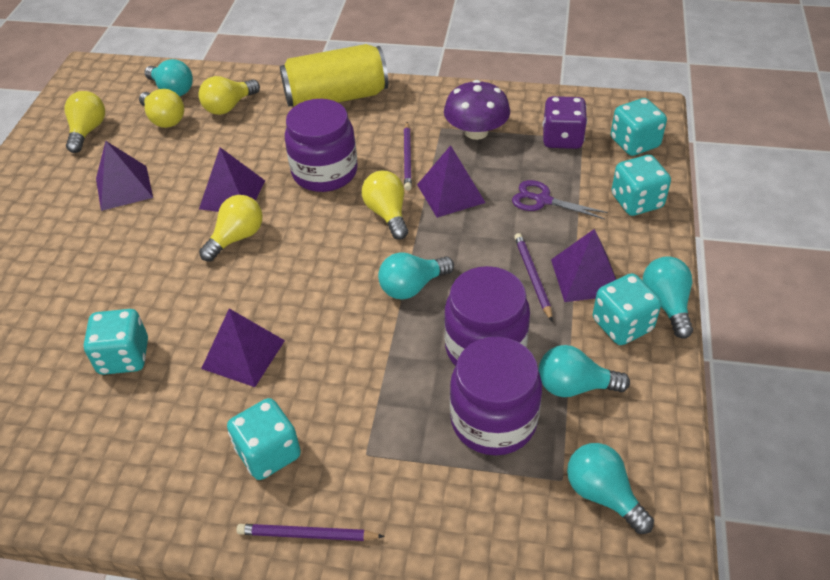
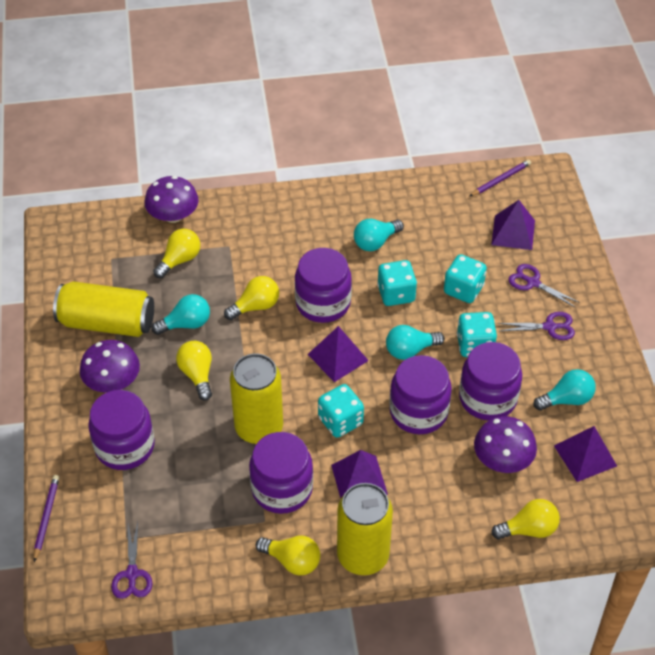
purple dice: [543,96,587,149] = 1 -> none = 0
purple jar: [285,99,358,192] [444,266,530,366] [450,337,542,455] = 3 -> [88,390,155,470] [249,432,313,514] [295,248,352,323] [389,355,452,434] [459,342,522,421] = 5
purple mushroom: [444,80,510,140] = 1 -> [80,340,140,392] [144,176,199,223] [474,416,537,473] = 3
purple pencil: [237,524,385,541] [404,122,412,191] [514,233,553,321] = 3 -> [34,475,59,562] [470,160,531,196] = 2
purple pyramid: [96,141,153,211] [199,147,265,212] [201,308,285,387] [417,145,485,218] [551,229,616,302] = 5 -> [308,326,369,382] [331,450,388,498] [491,200,535,250] [554,426,617,482] = 4
purple scissors: [512,180,608,219] = 1 -> [111,522,153,599] [498,312,575,340] [508,264,580,308] = 3
turquoise dice: [83,309,148,375] [227,398,301,480] [593,273,661,345] [611,98,667,156] [611,155,671,216] = 5 -> [318,384,364,438] [377,260,417,306] [444,254,487,303] [457,312,497,357] = 4
turquoise light bulb: [144,59,193,96] [378,252,454,299] [539,345,630,397] [567,443,654,534] [642,256,693,339] = 5 -> [151,294,210,335] [354,219,404,251] [386,325,445,360] [534,369,596,411] = 4
yellow can: [280,44,388,106] = 1 -> [53,281,154,337] [230,353,283,444] [337,483,393,575] = 3

